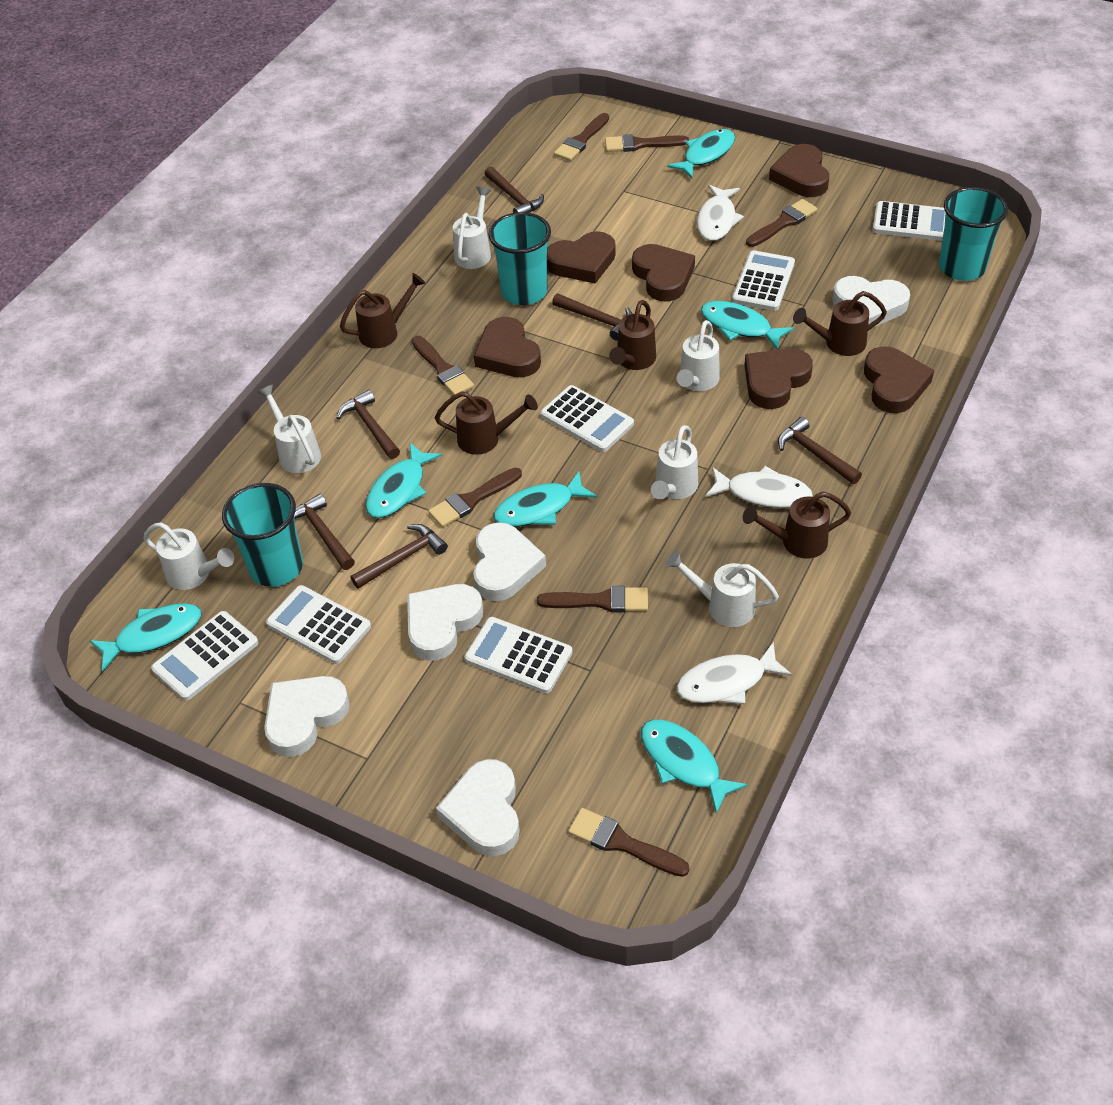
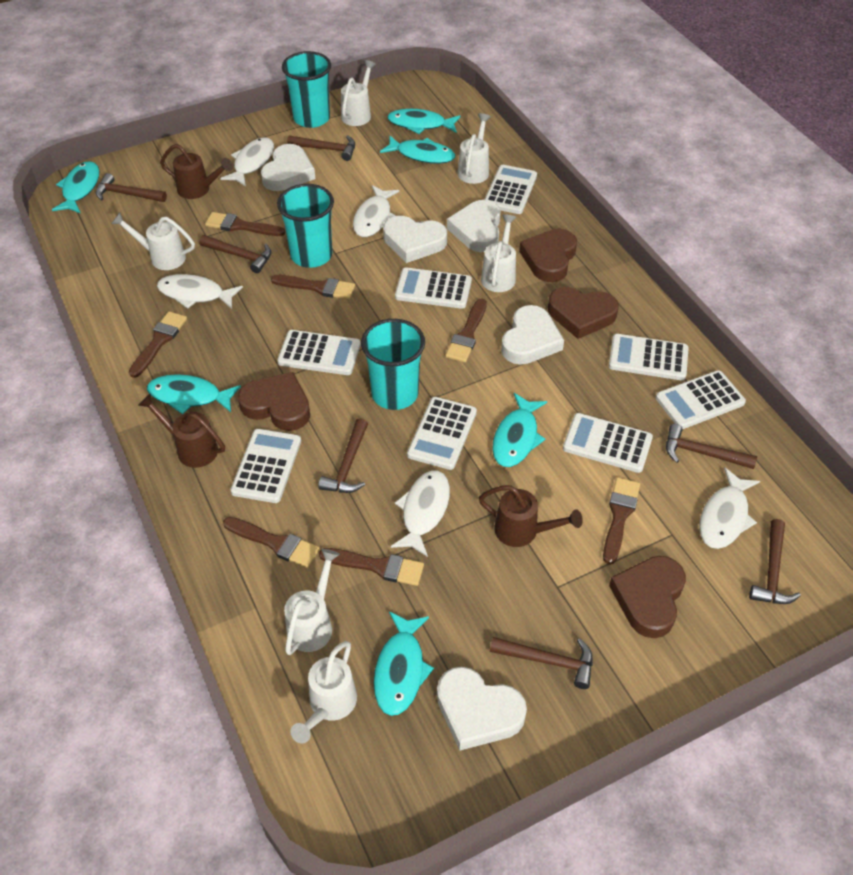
brown hammer: [294,493,355,570] [337,390,400,459] [350,524,448,589] [485,166,544,213] [552,293,633,341] [778,417,862,484] = 6 -> [96,173,167,202] [199,235,271,273] [287,135,355,161] [318,418,368,493] [490,637,593,689] [666,424,757,469] [749,519,801,604] = 7
brown heart: [474,317,541,377] [547,231,616,284] [632,244,695,302] [744,348,813,409] [769,144,829,197] [864,346,934,413] = 6 -> [238,372,310,431] [519,229,577,282] [548,287,619,339] [609,556,686,638] = 4
brown watering can: [340,273,426,348] [435,391,538,455] [609,300,656,370] [743,491,851,559] [793,291,887,356] = 5 -> [138,394,225,468] [160,144,233,199] [479,485,583,547] = 3
white calculator: [151,611,258,701] [266,585,371,664] [464,617,573,693] [540,385,634,452] [732,250,795,311] [873,201,945,241] = 6 -> [230,429,301,503] [277,330,361,375] [395,267,472,309] [407,397,477,470] [484,165,537,214] [563,413,653,473] [609,334,689,380] [656,370,746,429] = 8
white fish: [676,642,792,704] [697,185,744,241] [705,466,813,508] = 3 -> [157,274,243,309] [220,137,274,186] [353,185,399,237] [391,470,450,557] [699,467,760,549] = 5

